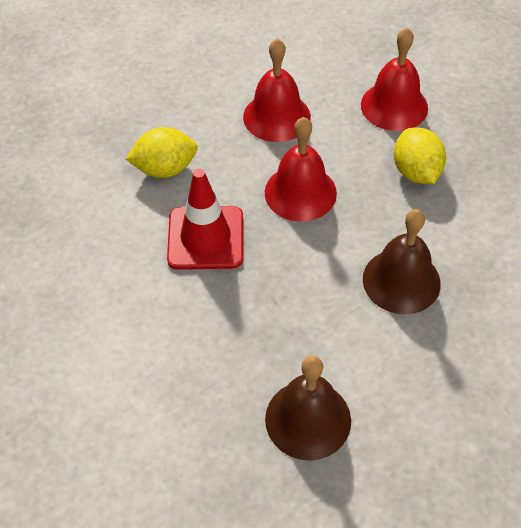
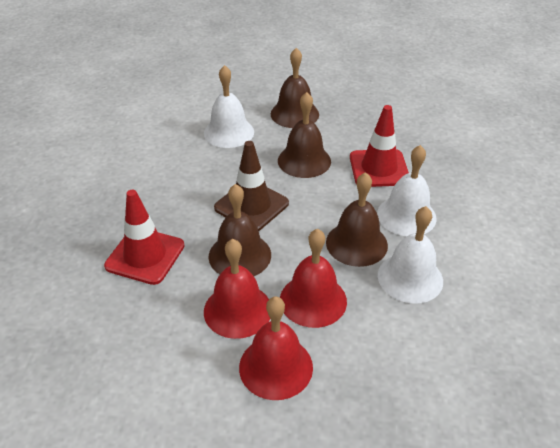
brown bell: [265,356,351,461] [363,209,441,314] = 2 -> [208,184,271,276] [271,48,319,128] [278,92,331,178] [326,172,388,267] = 4
brown traffic cone: none = 0 -> [214,141,289,231] = 1
red traffic cone: [167,169,243,270] = 1 -> [104,190,184,285] [350,105,409,187] = 2
white bell: none = 0 -> [204,65,254,148] [377,145,437,236] [378,206,443,304] = 3
yellow lemon: [126,127,198,178] [394,127,446,184] = 2 -> none = 0

